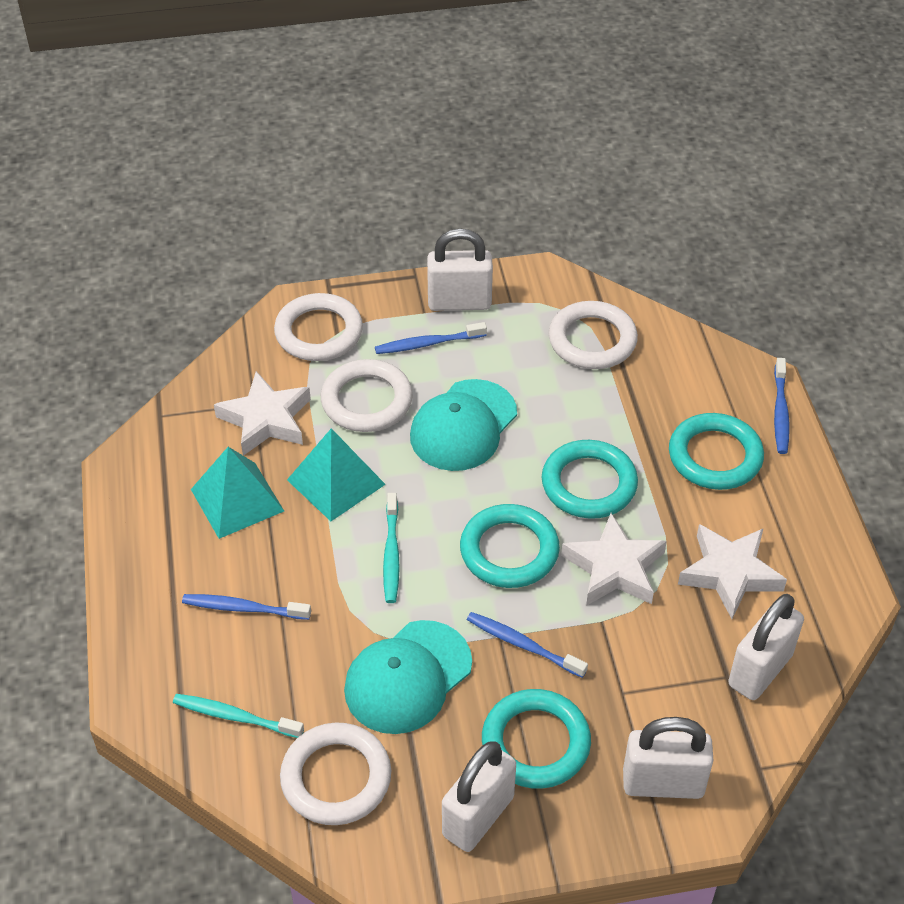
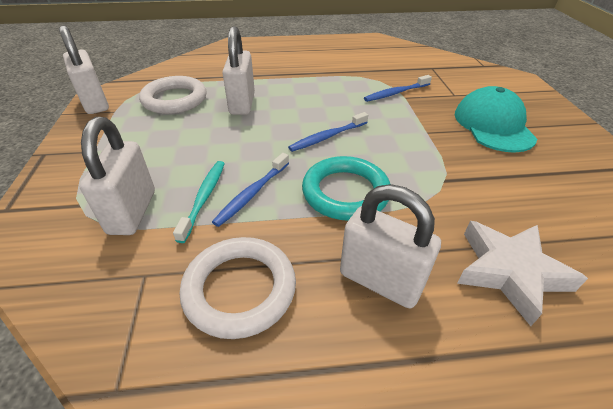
blue toothbrush: [182,594,311,620] [375,322,487,354] [467,612,588,678] [774,358,790,454] = 4 -> [212,153,289,227] [288,112,368,152] [364,75,432,102] = 3
turquoise cap: [344,620,472,734] [410,379,517,471] = 2 -> [455,86,537,153] = 1
turquoise pyramid: [191,447,284,539] [287,428,386,521] = 2 -> none = 0
turquoise ring: [460,504,560,588] [482,689,591,789] [542,440,638,519] [669,413,764,490] = 4 -> [302,156,390,221] = 1
turquoise toothbrush: [173,694,304,738] [383,493,400,603] = 2 -> [173,161,225,243] = 1
white ring: [274,293,363,361] [280,722,391,825] [321,359,413,432] [549,301,638,369] = 4 -> [139,76,206,114] [180,237,296,339] = 2
white star: [214,371,311,456] [561,513,667,606] [678,524,787,619] = 3 -> [457,221,588,326] = 1

